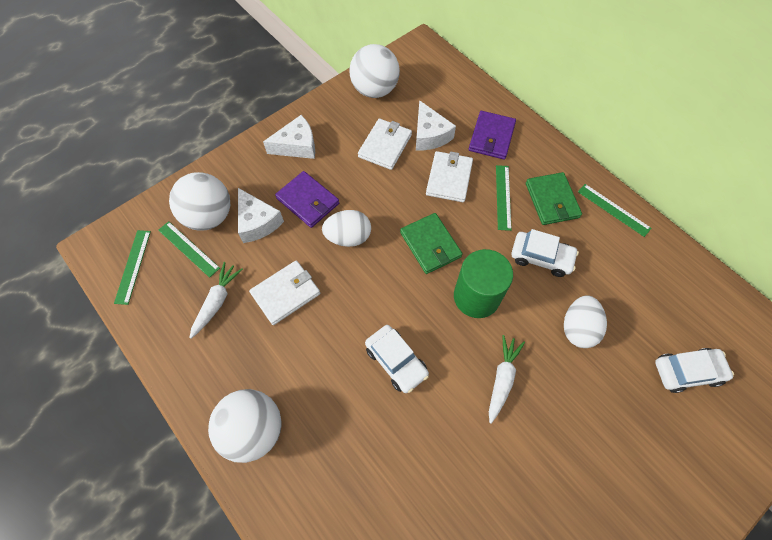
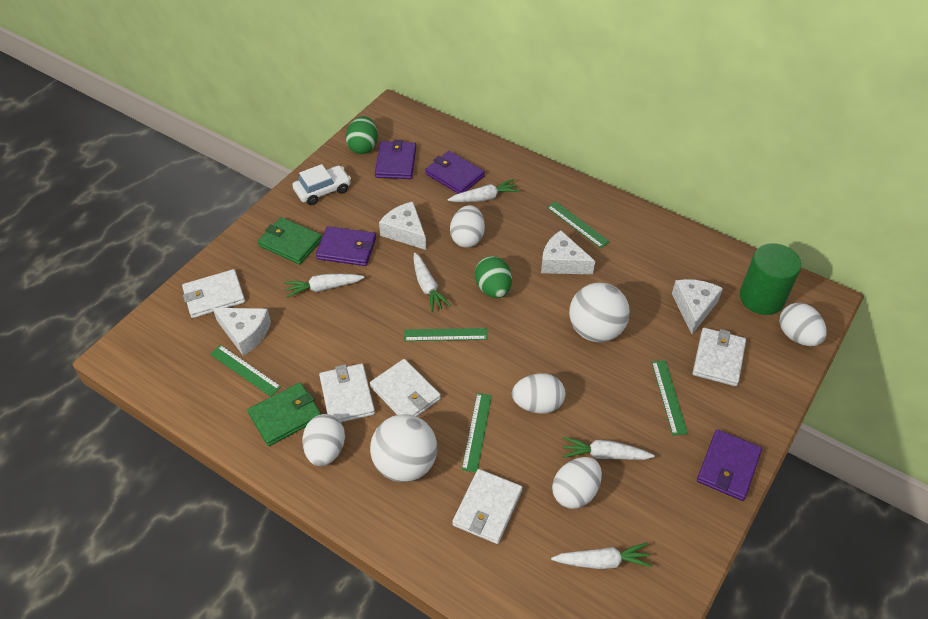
green egg: none = 0 -> [346,116,378,154] [475,256,512,298] = 2
green ruler: [114,230,151,305] [158,221,220,278] [496,165,512,231] [578,184,652,237] = 4 -> [210,345,281,397] [404,328,487,341] [462,393,492,472] [547,201,610,248] [652,360,688,435] = 5
purple wallet: [275,171,339,228] [469,111,516,160] = 2 -> [316,226,376,266] [375,140,416,179] [425,151,485,194] [697,429,762,501] = 4
white ball: [169,172,230,231] [208,389,281,463] [349,44,400,98] = 3 -> [370,414,437,482] [569,282,630,342] = 2
white car: [365,325,429,393] [512,229,579,277] [655,348,734,393] = 3 -> [292,164,351,205] = 1
white carrot: [189,262,243,339] [489,335,525,424] = 2 -> [284,274,365,298] [414,253,451,312] [448,179,520,202] [551,542,652,569] [562,437,655,460] = 5
white cheese: [238,188,284,243] [263,115,315,159] [416,100,456,150] = 3 -> [212,308,271,356] [379,202,426,250] [541,230,595,275] [672,279,723,334] = 4
white egg: [322,210,371,247] [564,295,607,348] = 2 -> [302,414,345,466] [450,205,485,248] [512,373,565,414] [552,457,602,509] [780,303,827,346] = 5
white wallet: [249,260,320,325] [358,118,412,170] [426,151,473,202] = 3 -> [182,269,245,318] [319,364,375,422] [370,359,441,417] [452,469,522,544] [693,328,746,386] = 5

